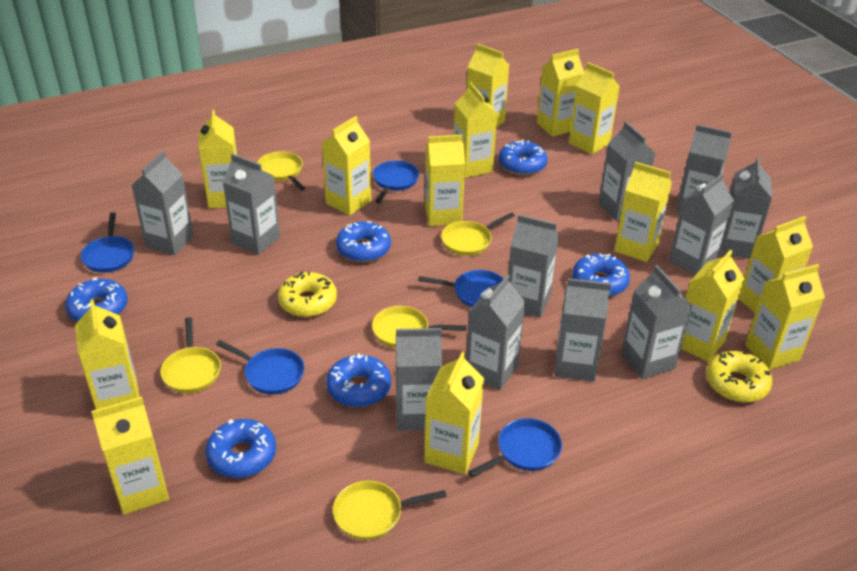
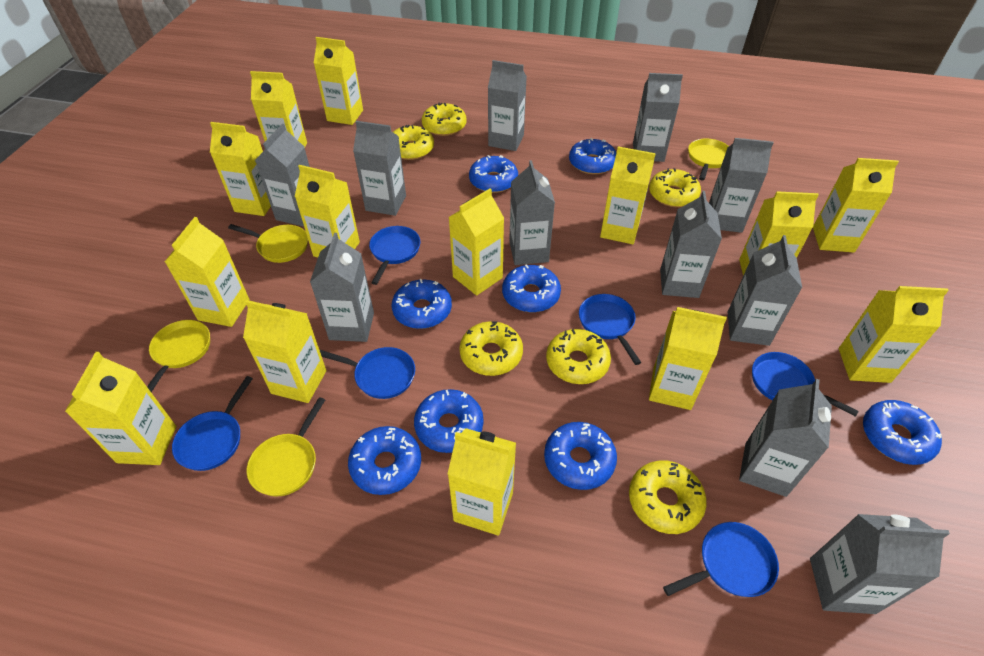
blue donut: [65,277,128,322] [205,419,276,478] [326,353,391,407] [336,221,391,262] [498,140,548,175] [572,254,630,296] = 6 -> [348,426,421,495] [392,279,452,329] [414,389,483,453] [469,155,518,193] [502,264,561,312] [544,422,617,490] [569,138,616,175] [863,400,942,465] = 8
blue pan: [81,212,134,273] [216,340,304,395] [373,160,419,203] [418,270,504,307] [468,418,562,477] = 5 -> [172,376,253,471] [320,347,415,399] [369,226,420,285] [579,294,641,365] [663,522,779,597] [752,352,859,417] = 6
yellow donut: [278,271,337,317] [706,351,772,402] = 2 -> [393,125,434,160] [422,103,467,136] [460,321,523,376] [546,329,611,384] [629,460,707,534] [649,168,701,207] = 6
yellow pan: [160,317,221,393] [257,151,305,191] [333,481,447,540] [372,306,467,348] [441,212,515,256] = 5 -> [147,320,210,392] [228,224,308,263] [247,397,325,497] [688,139,729,180] = 4

